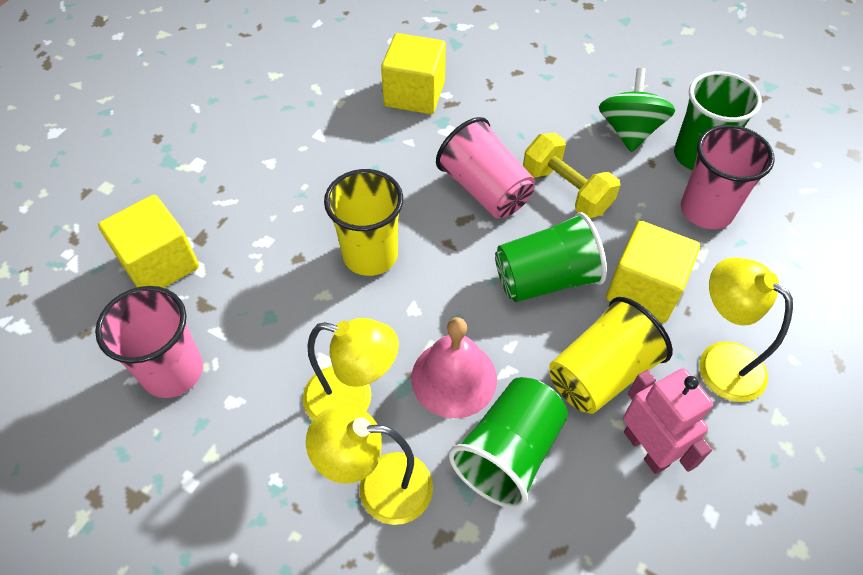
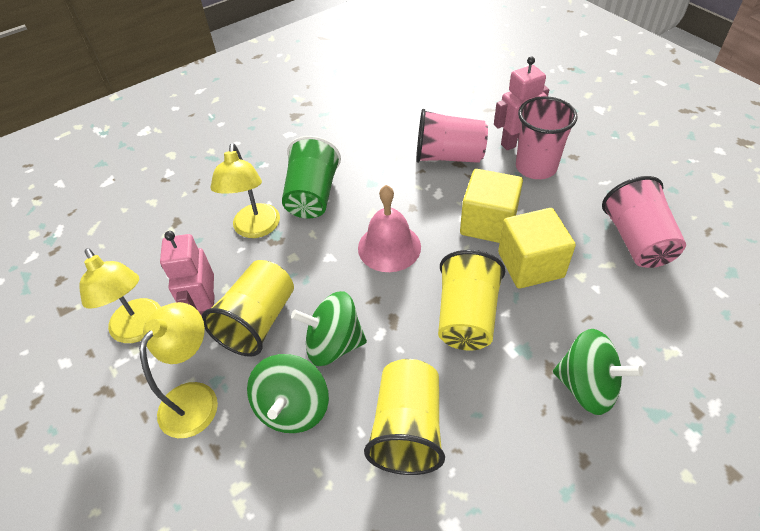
green cup: [449,377,568,509] [495,212,607,302] [674,71,762,170] = 3 -> [282,136,341,219] = 1
green spinning top: [599,68,675,152] = 1 -> [247,354,329,433] [291,291,367,366] [553,329,643,415] = 3
pink robot: [623,368,713,474] = 1 -> [160,231,214,316] [494,56,549,150] = 2
yellow cube: [98,195,199,288] [381,33,446,114] [606,221,700,323] = 3 -> [460,169,523,243] [498,208,576,289] = 2
yellow cup: [324,169,403,276] [549,297,673,414] = 2 -> [202,260,294,357] [364,359,445,475] [438,250,505,351] = 3
yellow dumbbell: [523,133,620,218] = 1 -> none = 0

